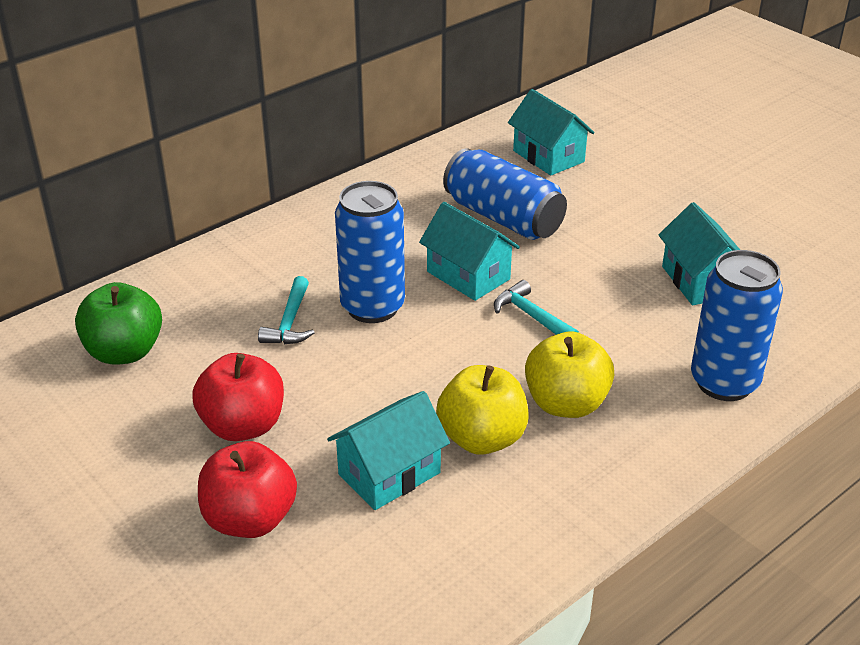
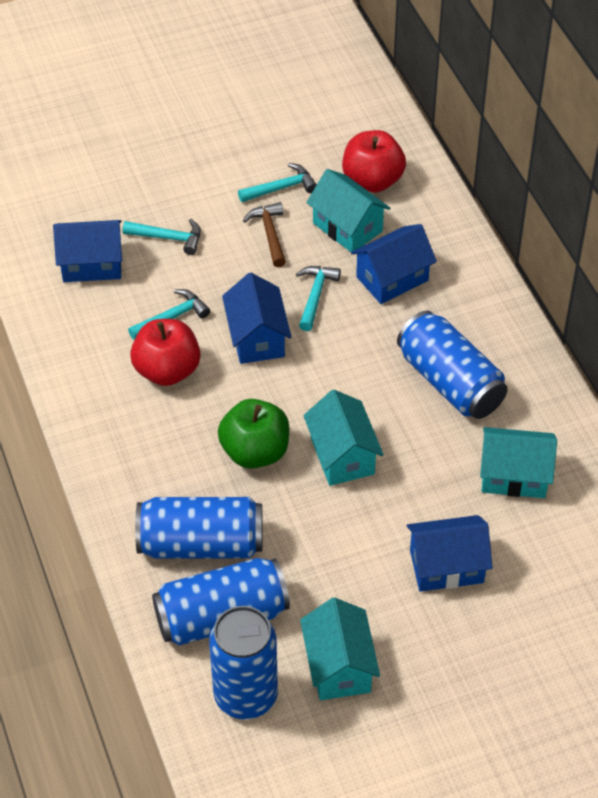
blue can: [335,181,405,323] [443,148,567,240] [691,250,783,401] = 3 -> [135,497,263,559] [152,558,290,646] [209,606,278,719] [397,310,508,419] = 4
blue house: none = 0 -> [53,220,122,282] [222,273,291,364] [351,224,437,304] [407,515,493,592] = 4
brown hammer: none = 0 -> [243,202,286,267] = 1
turquoise hammer: [258,276,315,344] [494,280,579,335] = 2 -> [123,219,201,255] [128,289,210,340] [238,163,317,202] [296,266,341,331] = 4
yellow apple: [436,365,528,455] [525,331,614,418] = 2 -> none = 0

